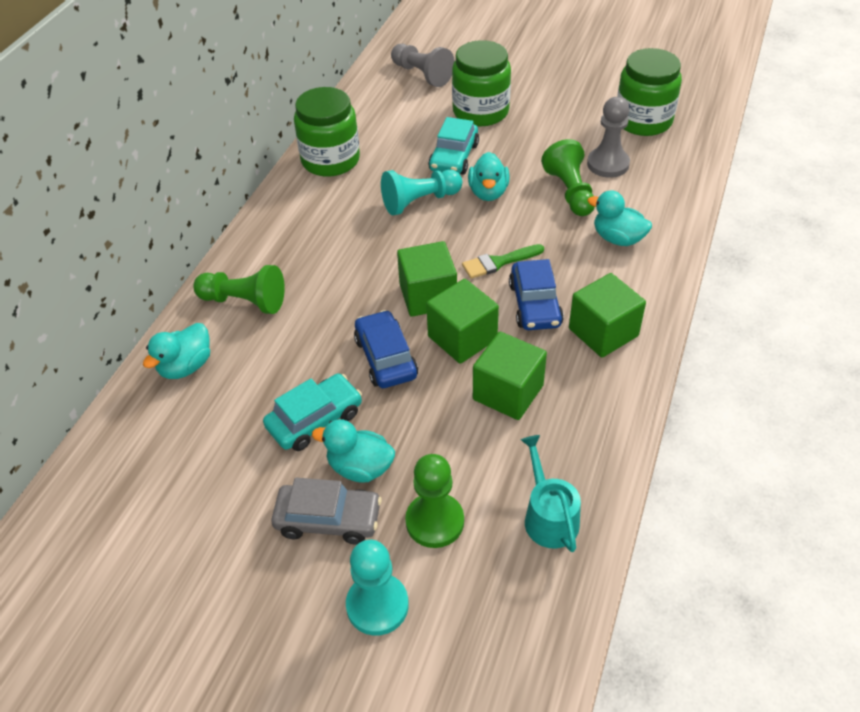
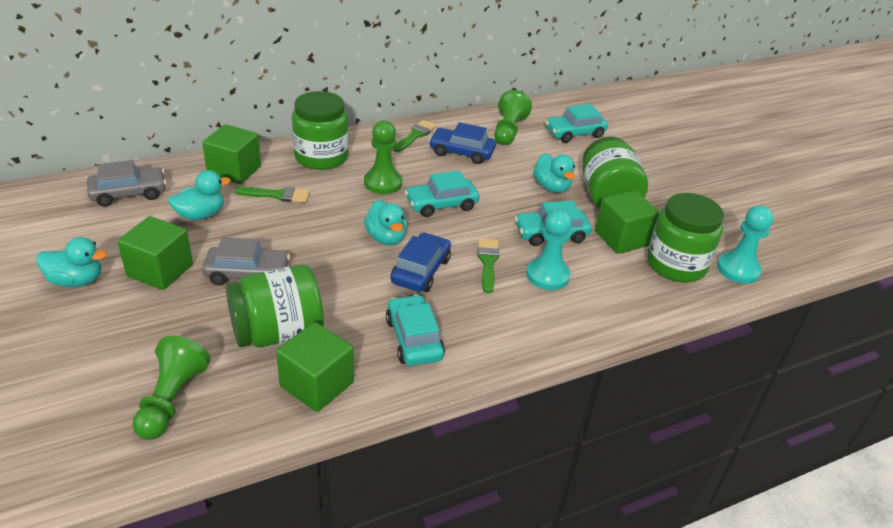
green brush: [462,244,544,279] = 1 -> [235,187,310,203] [393,120,437,152] [477,238,499,293] = 3
green jar: [294,87,360,177] [452,40,511,126] [617,48,682,136] = 3 -> [225,264,324,347] [292,91,349,170] [582,137,648,209] [647,193,724,282] = 4
grey car: [271,478,382,545] = 1 -> [87,160,166,207] [202,237,290,285] = 2
grey pawn: [391,44,455,87] [587,97,630,178] = 2 -> none = 0
turquoise car: [263,374,362,451] [428,117,479,175] = 2 -> [386,294,445,366] [405,171,479,217] [515,201,592,246] [545,104,608,143] = 4
turquoise watering can: [521,435,581,552] = 1 -> none = 0

